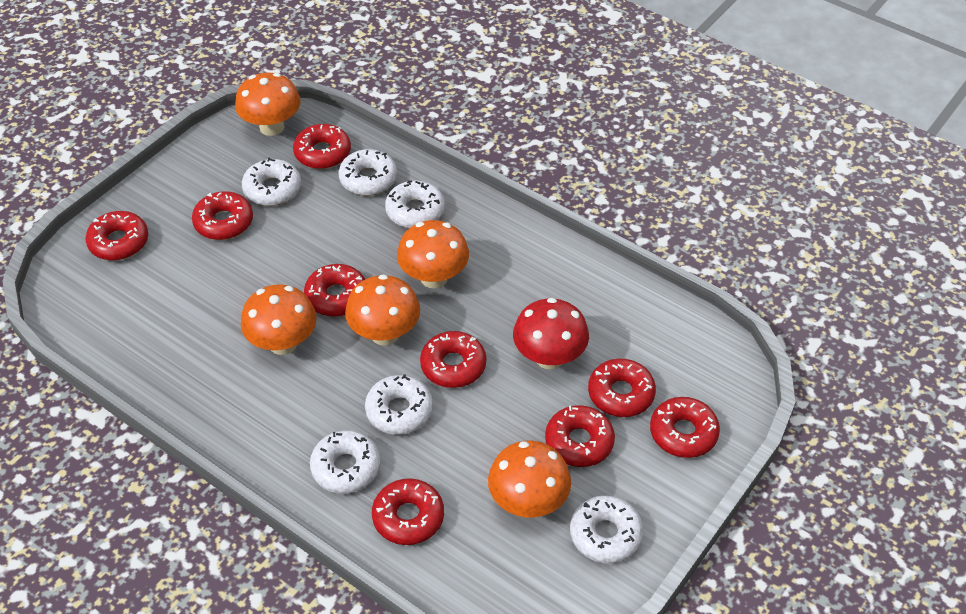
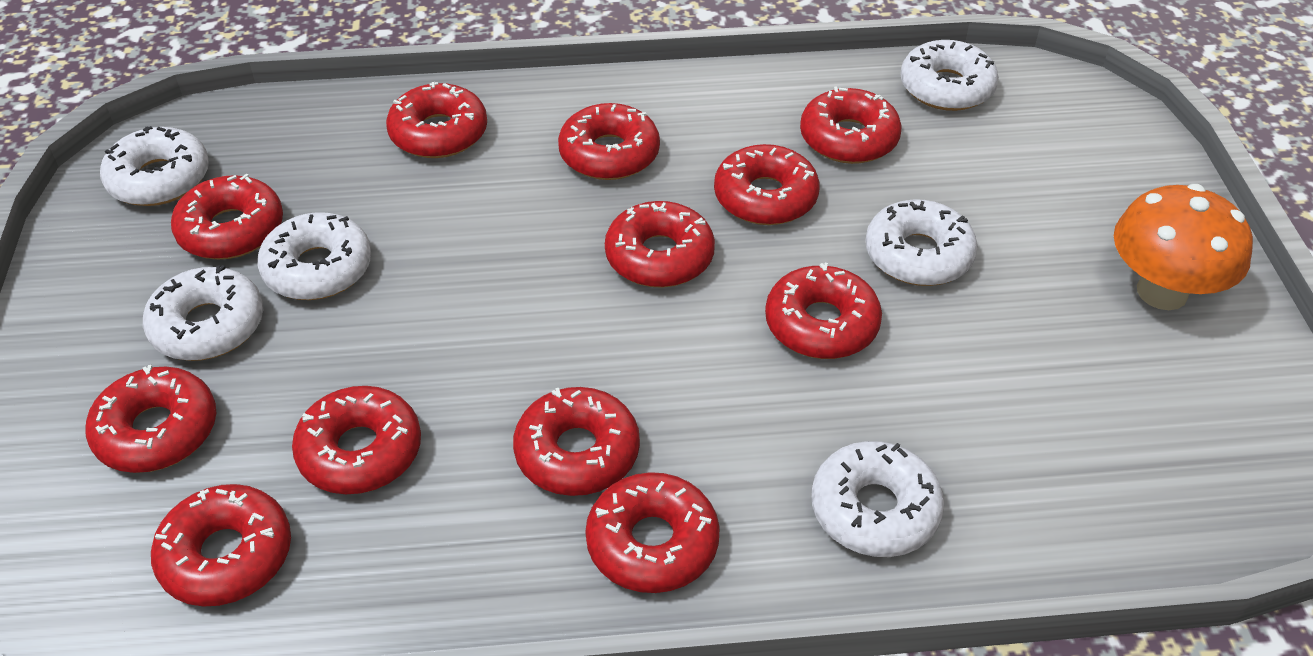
orange mushroom: [235,73,300,136] [241,284,316,355] [345,274,420,345] [397,220,469,289] [488,441,571,518] = 5 -> [1114,184,1253,310] = 1
red donut: [85,211,148,260] [192,191,253,240] [293,124,351,169] [304,264,365,317] [372,478,444,545] [420,331,486,388] [545,405,615,467] [588,358,656,417] [650,397,720,458] = 9 -> [86,365,216,473] [151,484,291,607] [171,174,283,259] [292,386,421,494] [386,82,487,158] [513,387,640,496] [558,103,660,180] [585,472,720,593] [605,201,715,288] [714,144,820,225] [765,263,882,359] [800,86,902,164] = 12
red mushroom: [513,298,589,370] = 1 -> none = 0

